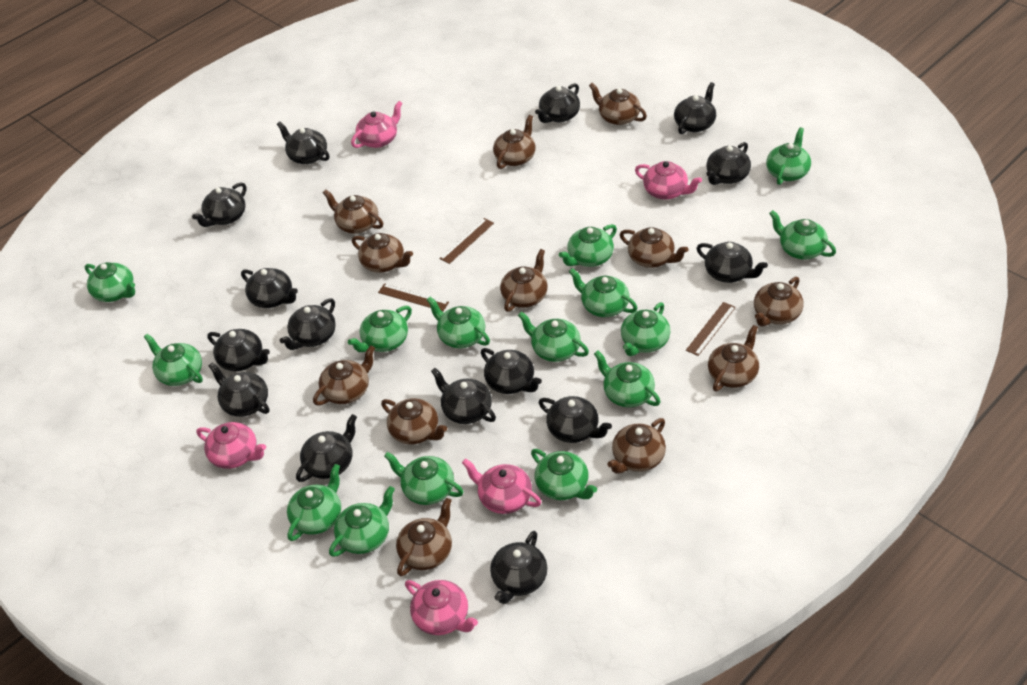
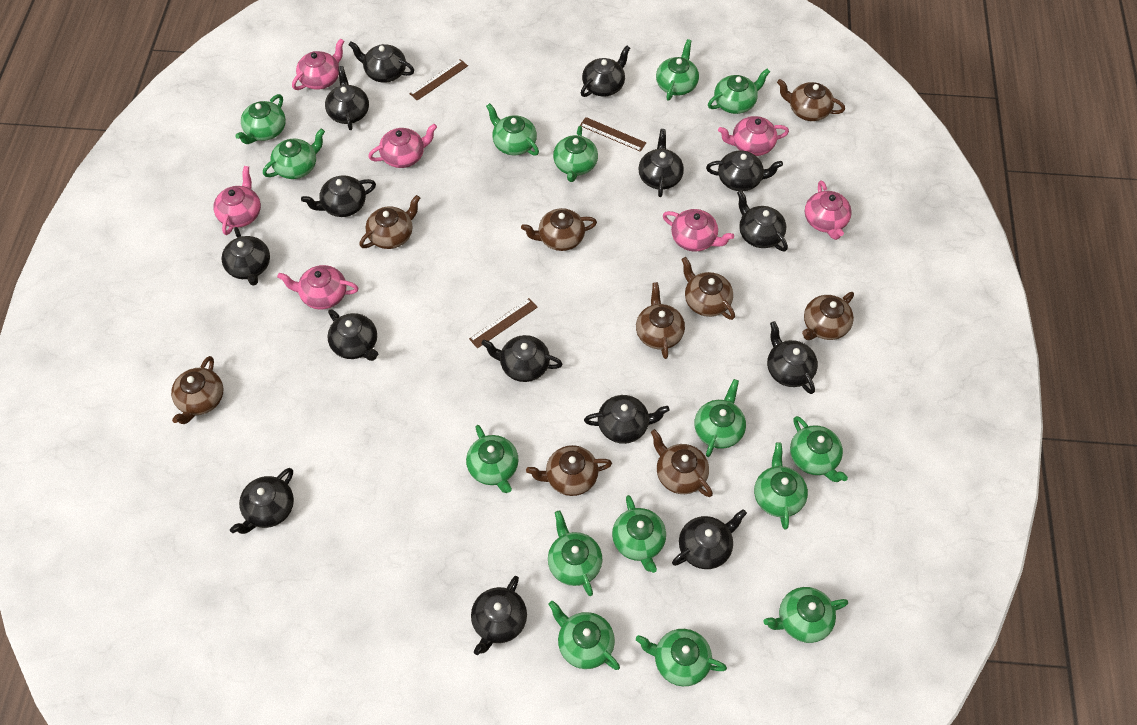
brown teapot: [313,345,375,405] [323,190,383,234] [352,233,413,273] [381,398,447,445] [396,498,452,576] [493,115,536,169] [500,249,548,312] [589,83,647,125] [607,418,666,474] [620,227,689,268] [708,325,759,391] [754,277,804,327] = 12 -> [171,356,223,424] [359,195,420,249] [521,208,597,251] [526,445,612,496] [636,282,685,359] [651,429,713,497] [681,257,735,320] [777,79,845,121] [802,292,854,340] = 9
pink teapot: [196,422,266,469] [351,101,403,148] [405,580,478,635] [462,458,541,514] [635,161,702,200] = 5 -> [213,166,261,235] [277,265,358,309] [292,38,344,90] [368,124,437,168] [663,209,734,252] [718,116,789,156] [805,180,852,240] = 7

